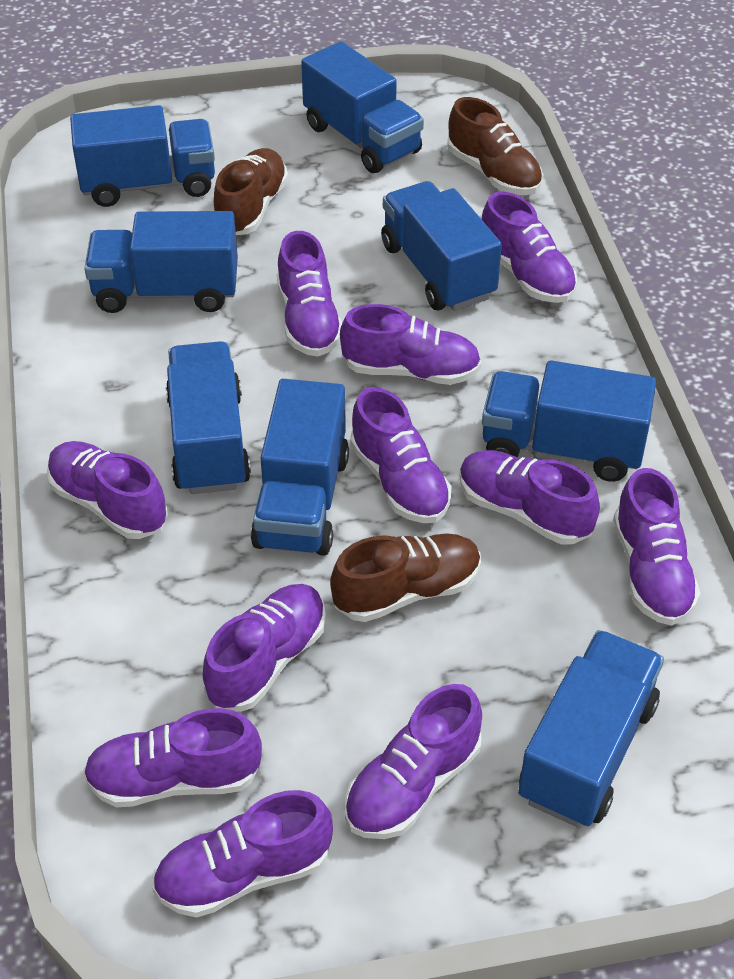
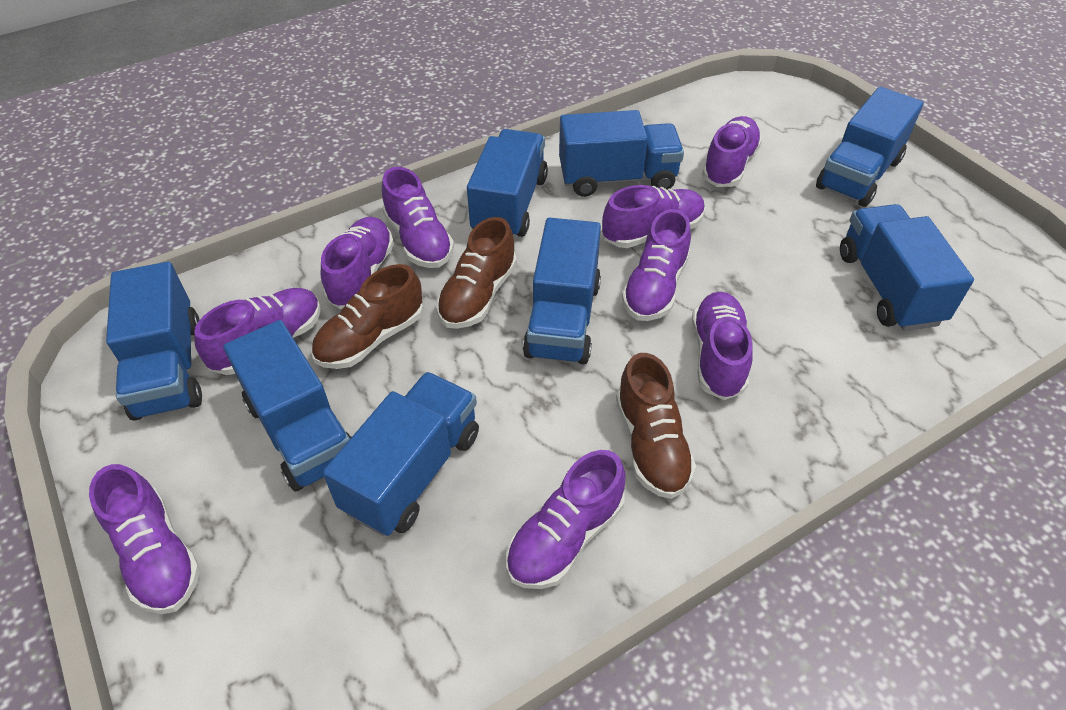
purple shoe: [47,441,168,539] [83,708,262,807] [152,790,333,918] [203,584,326,712] [277,231,342,357] [340,304,481,385] [345,684,482,839] [350,387,452,523] [459,450,600,545] [482,191,577,303] [613,468,700,626] = 11 -> [89,464,200,614] [194,288,321,375] [321,217,394,309] [382,167,454,268] [506,450,626,589] [602,185,705,248] [622,209,691,321] [692,292,753,400] [702,116,762,187] = 9

